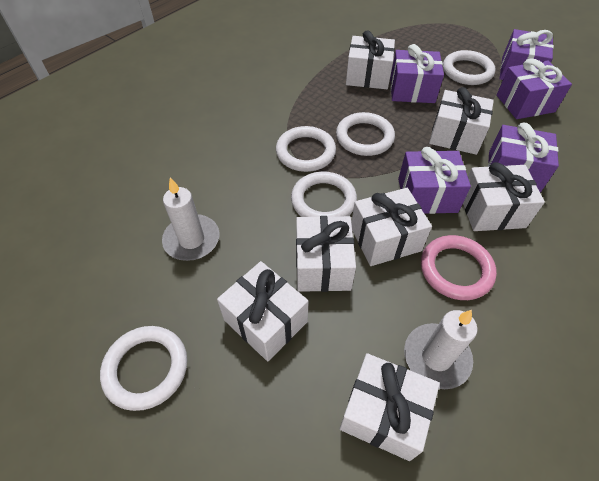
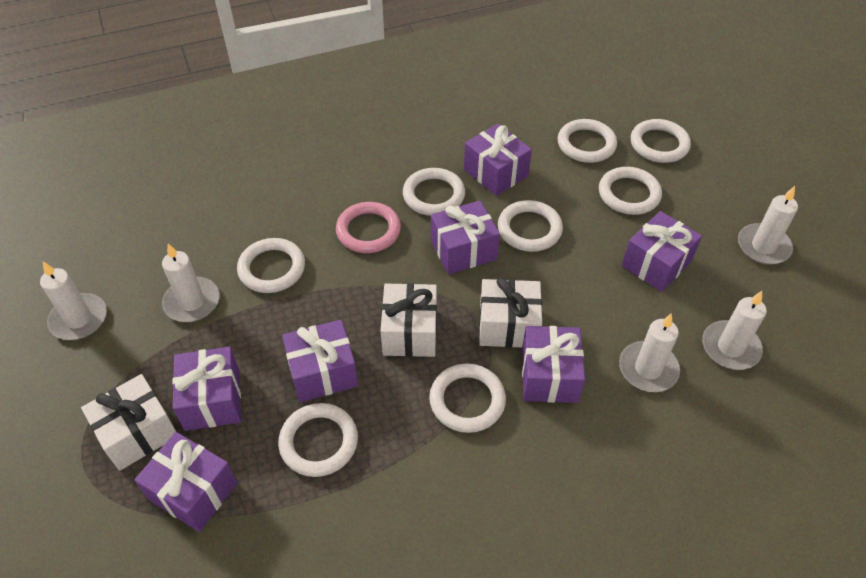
purple gift: [390,44,444,103] [398,147,471,214] [488,122,559,193] [497,58,572,119] [500,29,554,80] = 5 -> [134,432,238,532] [172,347,241,431] [282,320,358,402] [431,200,500,274] [464,124,532,196] [522,326,585,403] [622,211,702,292] = 7
white candle: [162,178,219,261] [404,310,478,389] = 2 -> [40,261,107,340] [162,244,219,322] [619,313,680,392] [702,291,767,370] [738,186,798,264] = 5
white gift: [217,261,309,361] [296,216,356,292] [340,353,440,461] [346,30,395,89] [351,188,432,266] [429,87,494,155] [463,162,545,231] = 7 -> [81,374,176,471] [381,283,437,357] [479,277,542,348] = 3
white ring: [100,326,187,411] [276,126,336,172] [291,172,357,217] [336,112,395,156] [443,50,496,85] = 5 -> [237,238,305,293] [278,403,358,477] [403,168,465,216] [429,363,506,433] [498,200,563,252] [558,119,617,163] [599,167,662,215] [631,119,691,163] = 8

